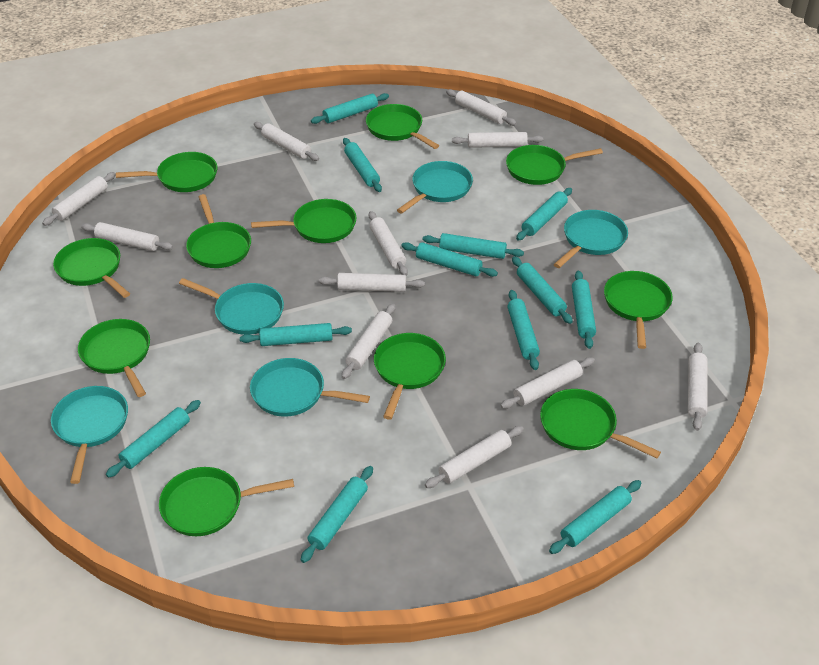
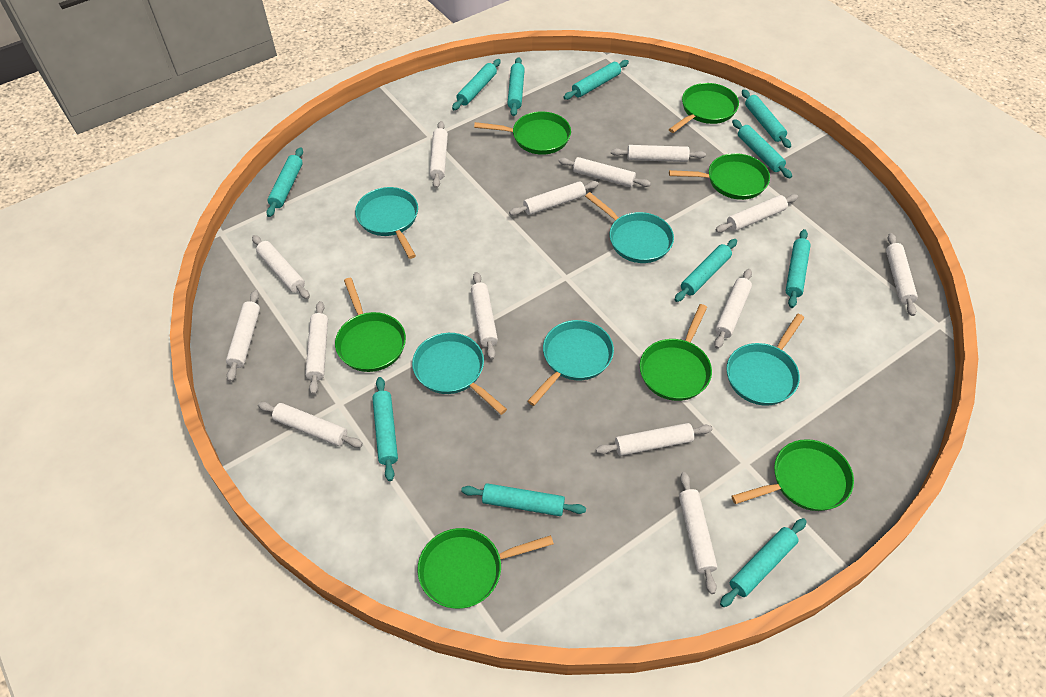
green pan: [53,238,130,298] [78,319,150,397] [116,152,217,192] [159,467,294,536] [186,194,251,268] [251,199,356,243] [366,104,439,149] [374,333,446,420] [506,145,603,185] [540,389,661,458] [604,271,673,349] = 11 -> [335,278,406,372] [417,528,554,609] [474,111,571,155] [640,304,712,401] [669,83,739,133] [669,153,770,200] [731,439,854,511] = 7
turquoise rolling pin: [106,400,201,478] [240,323,352,346] [301,466,373,563] [311,93,389,124] [343,138,382,192] [401,242,498,277] [423,233,524,259] [507,290,540,370] [512,256,573,324] [516,188,572,241] [549,480,642,554] [572,271,596,349] = 12 -> [266,147,303,217] [372,377,398,481] [452,59,501,110] [461,483,586,516] [507,57,525,116] [563,60,629,100] [675,239,737,302] [720,518,807,607] [732,119,792,178] [742,89,791,148] [786,229,811,308] = 11
white rolling pin: [42,172,116,226] [81,222,173,251] [254,122,319,161] [319,273,425,292] [342,304,395,379] [368,211,408,276] [425,426,524,488] [446,89,517,126] [452,132,543,148] [500,357,595,409] [688,343,707,431] = 11 -> [226,290,260,382] [252,235,310,299] [258,402,363,448] [305,301,328,395] [429,121,448,188] [471,272,498,360] [509,181,599,216] [559,157,651,187] [596,423,713,456] [611,145,706,162] [679,472,717,594] [714,269,752,349] [715,194,798,233] [886,233,918,316] = 14

